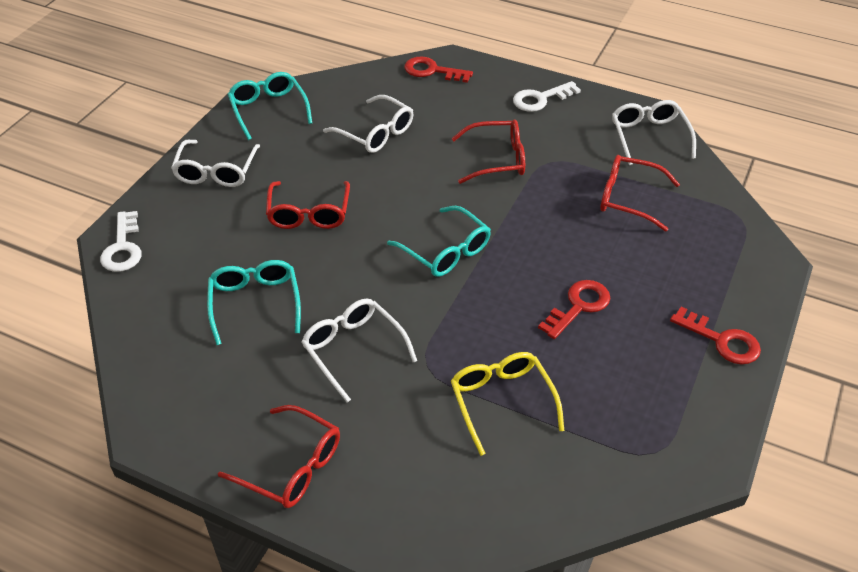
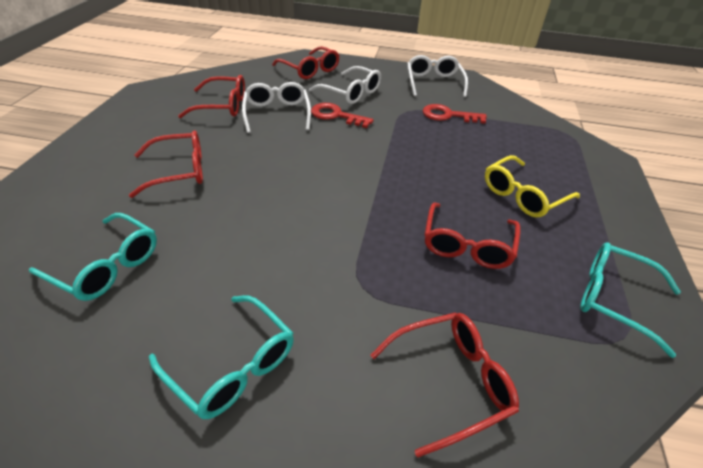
red glasses: [218,405,340,508] [266,181,350,229] [452,120,525,184] [600,155,680,232] = 4 -> [129,130,203,198] [178,75,245,118] [272,46,340,79] [370,313,519,457] [424,202,521,269] = 5
red key: [404,57,473,83] [538,280,610,339] [670,307,761,365] = 3 -> [311,103,373,128] [423,104,487,124] = 2
white glasses: [171,140,260,187] [301,298,417,402] [323,95,413,153] [612,100,696,165] = 4 -> [242,82,311,133] [309,66,381,104] [407,55,468,97] = 3
white key: [100,211,141,272] [513,81,581,112] = 2 -> none = 0

